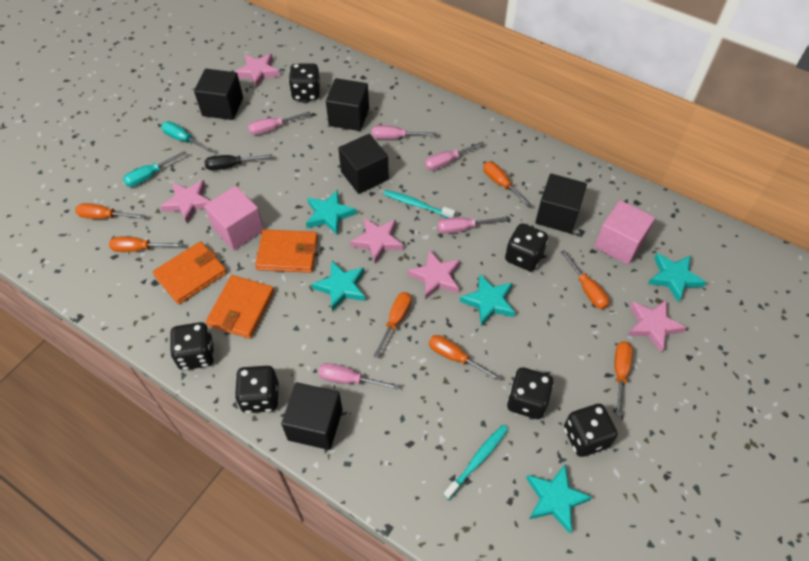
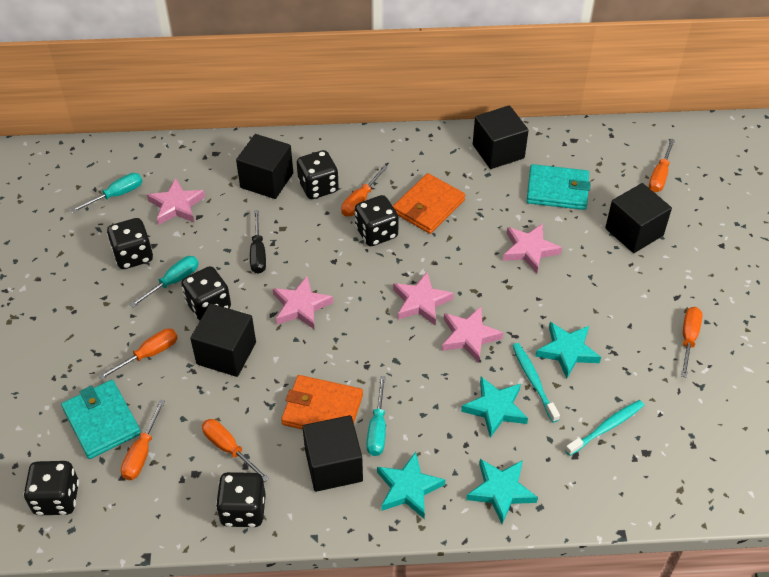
orange screwdriver: [75,203,146,219] [109,237,183,252] [373,292,411,358] [429,335,501,381] [483,162,533,208] [561,250,610,309] [615,341,633,417] = 7 -> [98,328,178,380] [121,400,165,480] [202,419,269,482] [341,165,388,217] [649,139,675,192] [681,307,703,377] = 6
orange wallet: [153,241,227,304] [206,275,274,339] [255,229,318,273] = 3 -> [281,375,363,430] [393,173,465,234] = 2
pink cube: [204,186,264,250] [594,200,655,265] = 2 -> none = 0
pink screwdriver: [248,112,311,135] [318,363,399,390] [372,125,437,139] [425,141,484,170] [437,217,508,234] = 5 -> none = 0
turquoise screwdriver: [123,151,187,187] [161,121,214,153] = 2 -> [71,173,142,213] [129,256,199,308] [367,376,386,456] = 3
turquoise star: [306,190,357,235] [311,261,365,312] [460,274,515,326] [526,465,592,534] [648,253,707,302] = 5 -> [377,452,446,518] [461,377,528,438] [466,459,538,524] [535,322,601,378] = 4
turquoise wallet: none = 0 -> [61,380,141,459] [527,164,591,210] = 2

